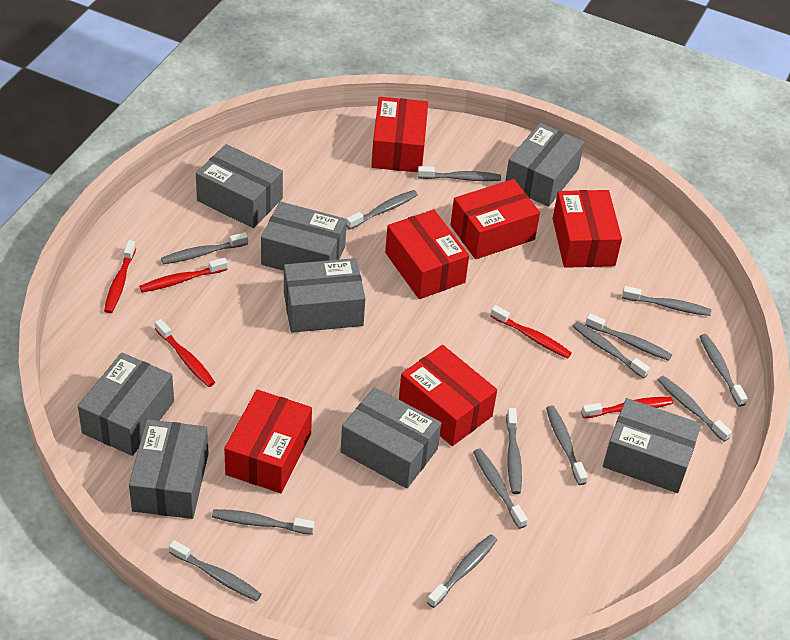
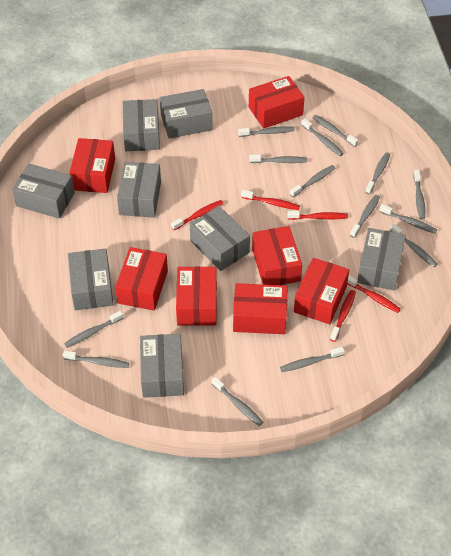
red box: [224,389,312,493] [371,97,428,172] [385,209,469,299] [399,345,497,446] [451,179,540,259] [553,190,622,268] = 6 -> [69,138,115,193] [115,247,168,311] [176,266,217,326] [233,283,288,334] [249,76,304,129] [252,226,302,285] [294,258,349,324] = 7

